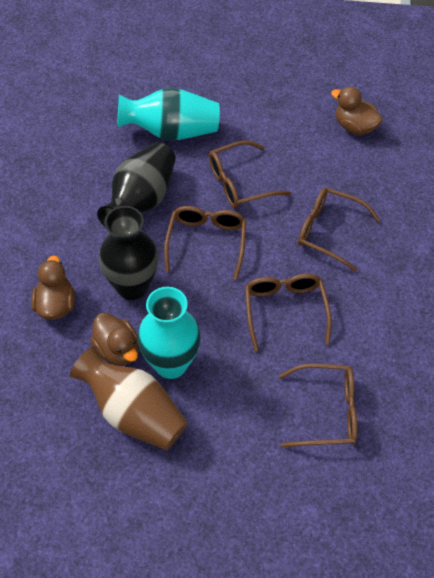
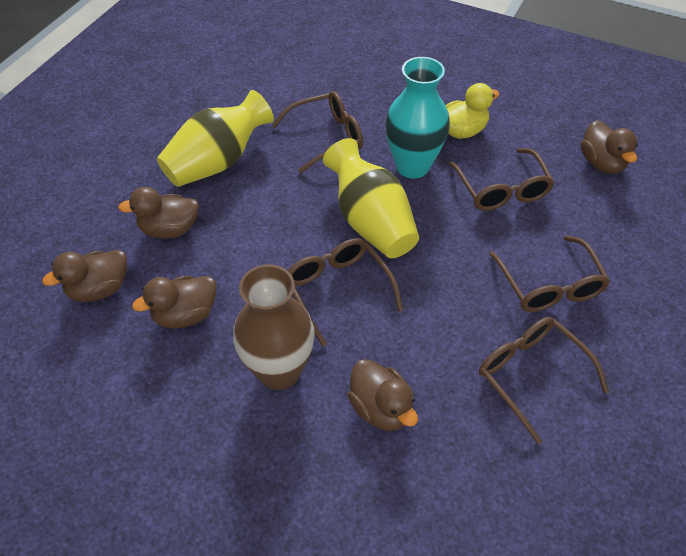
black vase: [97,142,176,227] [99,206,159,300] = 2 -> none = 0
brown duck: [31,255,75,320] [90,313,139,366] [331,87,383,135] = 3 -> [42,250,127,302] [118,187,199,239] [132,276,217,329] [348,359,418,431] [581,120,638,174] = 5
turquoise vase: [117,88,220,141] [137,287,201,379] = 2 -> [385,57,450,179] = 1
yellow duck: none = 0 -> [445,83,499,139] = 1
yellow vase: none = 0 -> [157,90,274,187] [323,138,419,258] = 2

